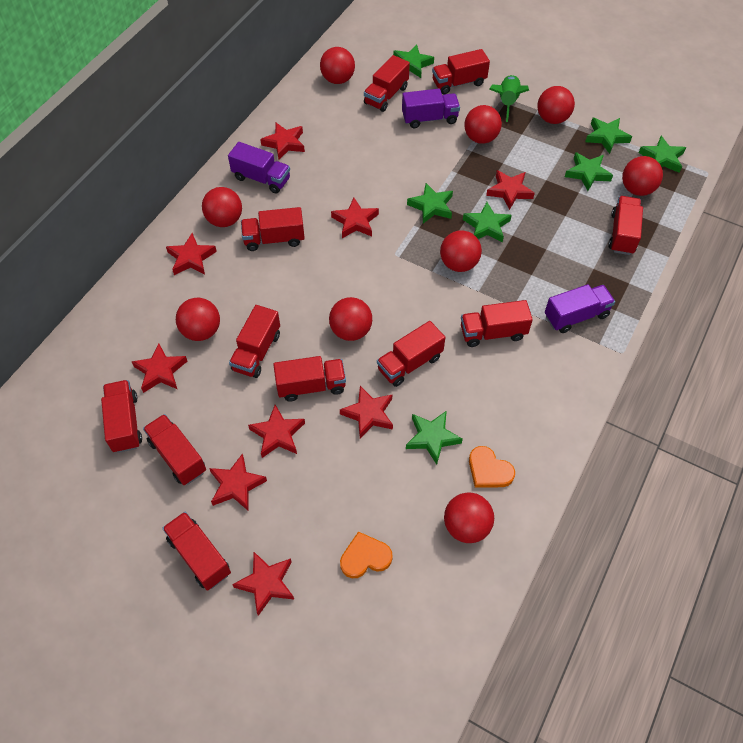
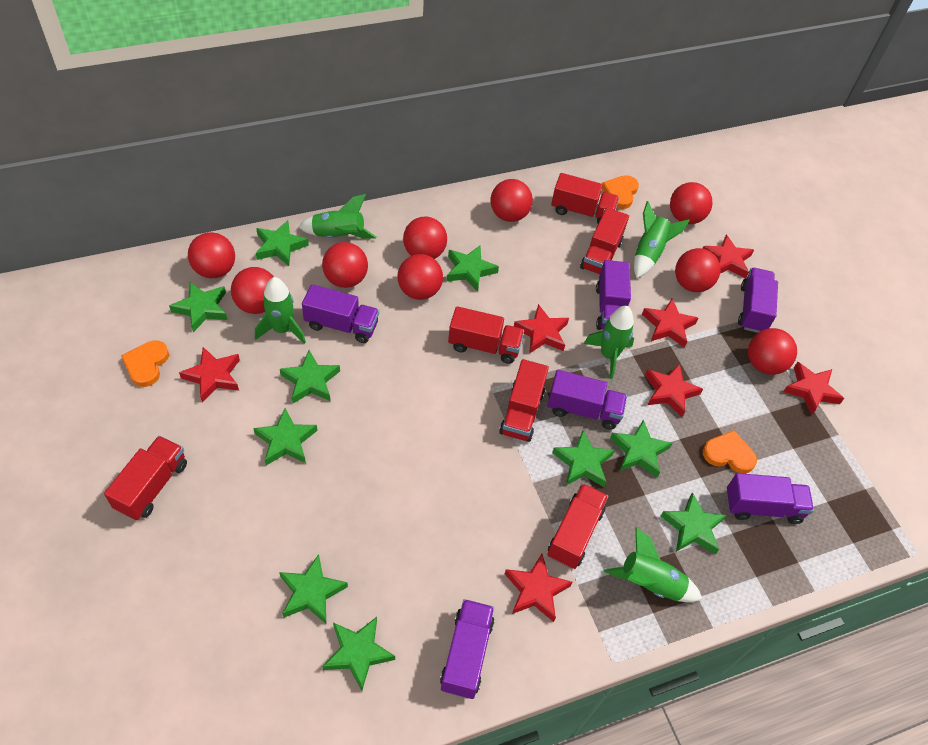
green rocket: [489,75,529,122] = 1 -> [255,277,306,344] [298,194,376,239] [584,306,634,379] [604,527,702,602] [634,201,690,278] = 5
green star: [393,45,434,78] [406,411,463,464] [407,183,453,224] [463,202,512,243] [565,152,613,191] [585,118,632,154] [639,136,686,173] = 7 -> [169,282,227,332] [253,408,317,465] [256,220,309,266] [279,554,348,624] [280,350,340,403] [322,617,395,691] [446,246,499,292] [552,430,615,487] [610,420,672,477] [661,492,726,554] = 10
orange heart: [340,532,393,578] [469,446,515,488] = 2 -> [121,341,169,387] [602,175,639,209] [703,430,757,474] = 3
purple truck: [228,142,290,194] [402,89,460,128] [545,284,615,333] = 3 -> [302,284,379,343] [440,599,494,699] [547,370,627,430] [596,260,631,330] [726,473,814,524] [738,268,778,333] = 6
red star: [132,343,187,393] [166,233,217,275] [209,453,267,510] [232,552,294,616] [248,405,305,458] [260,123,305,160] [331,198,379,238] [340,386,393,439] [486,170,535,210] = 9 -> [179,347,240,402] [505,554,572,622] [514,304,569,354] [642,299,698,348] [645,364,703,417] [702,234,754,278] [783,362,844,415] = 7
red truck: [101,380,142,453] [143,414,206,485] [162,512,231,591] [229,305,280,378] [241,207,305,251] [273,356,346,402] [364,55,410,112] [377,321,445,387] [432,49,490,94] [461,300,533,347] [608,196,643,255] = 11 -> [104,436,187,520] [448,306,524,364] [499,359,549,442] [547,483,608,569] [551,173,619,224] [580,207,629,275] = 6

